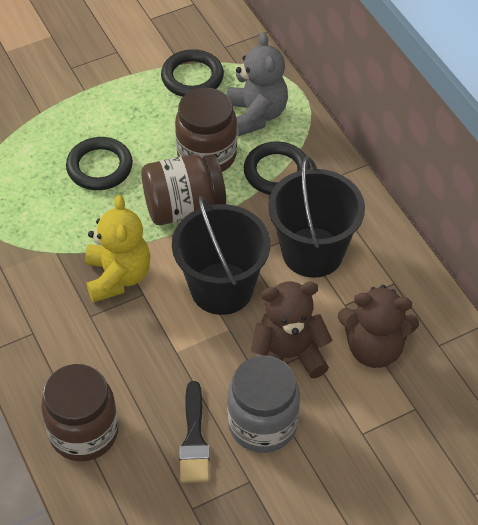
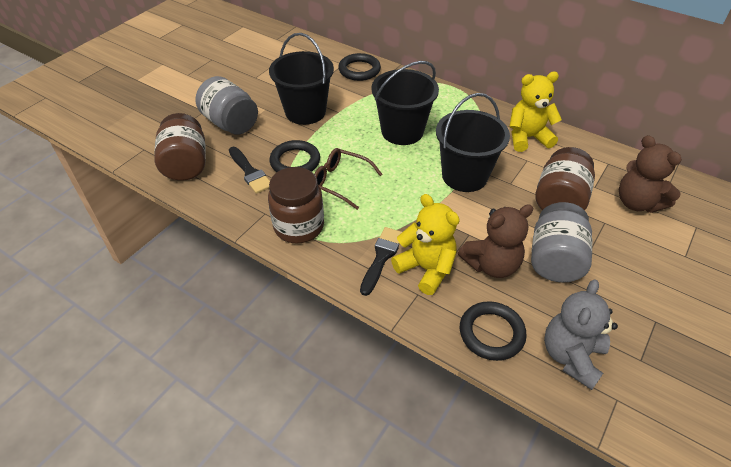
black brush: [179,381,210,483] = 1 -> [229,147,270,194] [360,227,402,296] = 2
black bucket: [172,196,270,315] [268,157,365,278] = 2 -> [269,33,334,125] [372,61,439,145] [436,93,510,192] = 3
brown glasses: none = 0 -> [314,148,382,210] = 1
grey jar: [227,356,300,453] = 1 -> [195,76,258,135] [531,202,592,282] = 2
yellow teddy bear: [85,195,150,303] = 1 -> [391,194,460,295] [509,72,562,152] = 2

